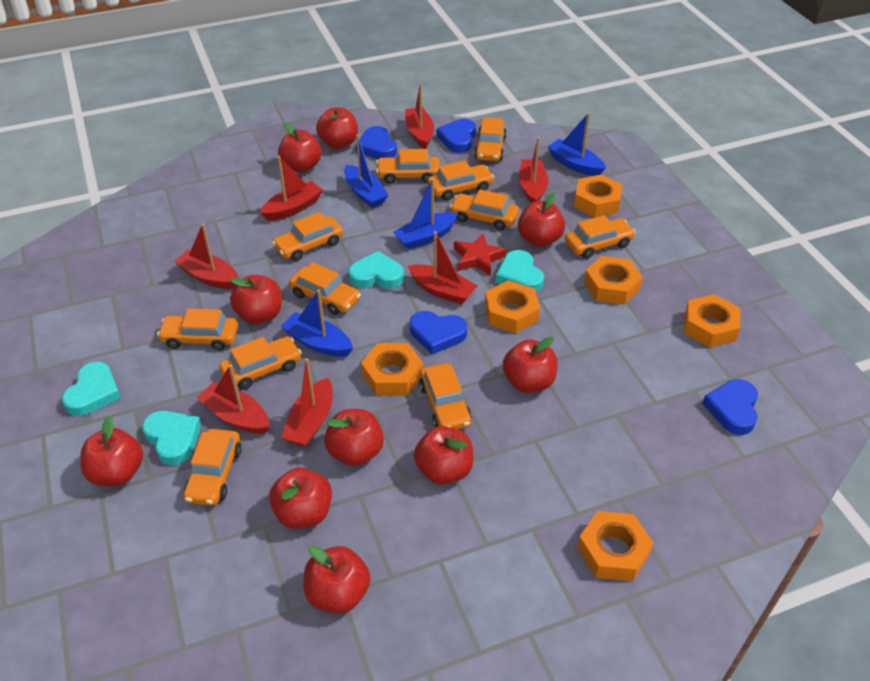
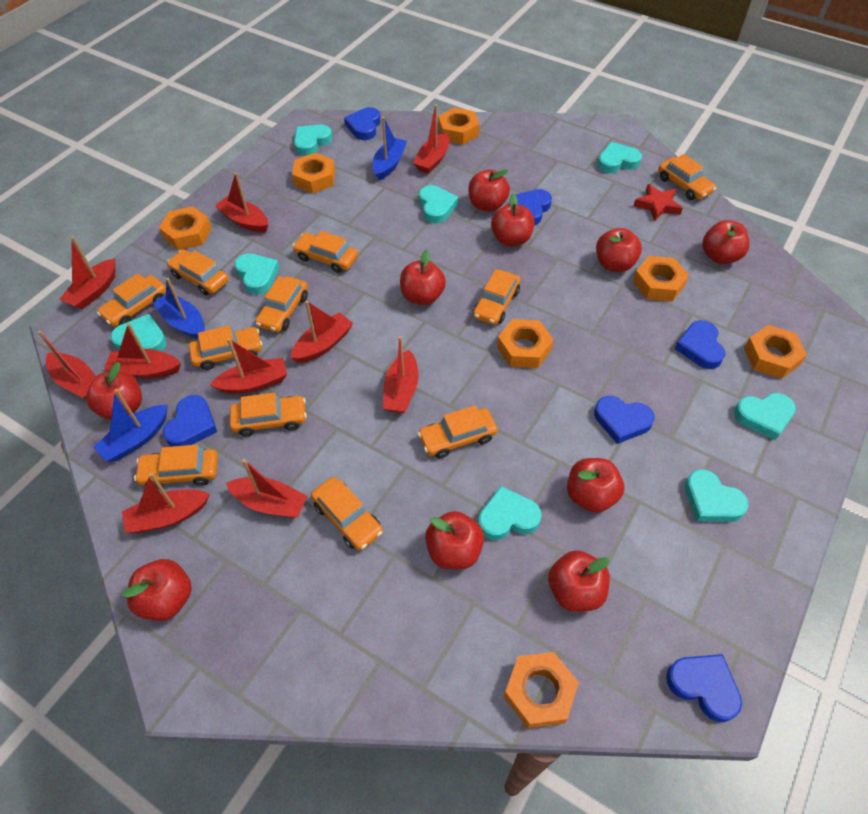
blue boat: [281,289,353,357] [344,134,389,208] [393,178,458,249] [548,113,606,176] = 4 -> [93,389,168,461] [153,278,205,339] [373,117,407,180] = 3
blue heart: [356,126,397,159] [410,311,467,354] [437,119,476,153] [702,379,758,435] = 4 -> [163,395,217,447] [344,107,381,140] [516,189,552,225] [594,396,655,444] [666,654,742,722] [675,320,725,369] = 6
orange nut: [361,343,423,396] [485,281,540,333] [574,174,622,217] [577,511,654,581] [584,256,643,305] [684,294,740,348] = 6 -> [159,206,212,250] [292,153,335,193] [438,107,479,145] [497,319,554,368] [504,652,579,728] [633,256,689,302] [744,325,807,379] = 7
red boat: [174,223,239,289] [196,364,270,434] [260,156,323,221] [281,358,333,447] [405,83,434,149] [408,231,477,305] [519,137,549,203] = 7 -> [38,330,96,399] [60,236,116,309] [104,323,181,379] [122,473,210,533] [210,338,287,394] [215,173,268,232] [226,459,308,518] [291,301,353,363] [383,336,419,413] [413,105,450,174] = 10
turquoise heart: [62,362,121,416] [142,411,201,465] [349,251,404,289] [496,250,544,292] = 4 -> [110,314,167,351] [234,254,280,294] [294,124,332,156] [419,185,458,223] [478,486,542,540] [597,142,642,173] [685,469,749,522] [734,393,796,440] = 8

